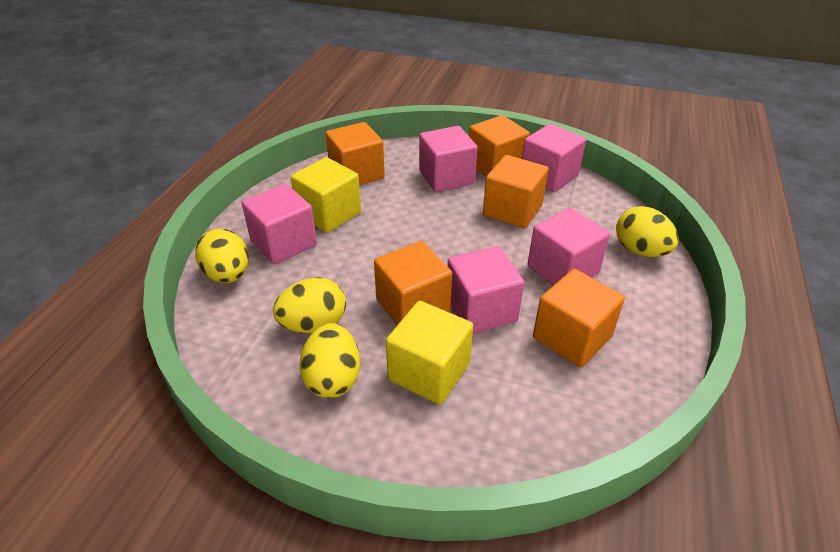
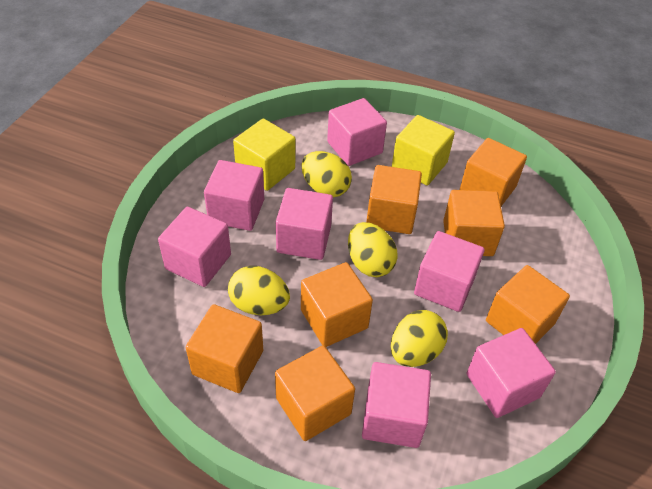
orange cube: [325,122,385,185] [374,241,452,325] [469,115,530,177] [483,155,549,229] [533,269,625,368] = 5 -> [186,304,263,393] [275,346,355,441] [301,262,373,347] [366,165,422,234] [443,190,505,256] [460,138,527,206] [486,265,570,344] = 7
pink cube: [242,184,317,265] [419,126,478,192] [447,246,524,334] [522,124,586,192] [528,208,610,286] = 5 -> [158,207,231,287] [204,160,264,231] [276,188,333,260] [327,98,387,166] [362,362,431,448] [414,231,484,312] [467,328,556,418] = 7

